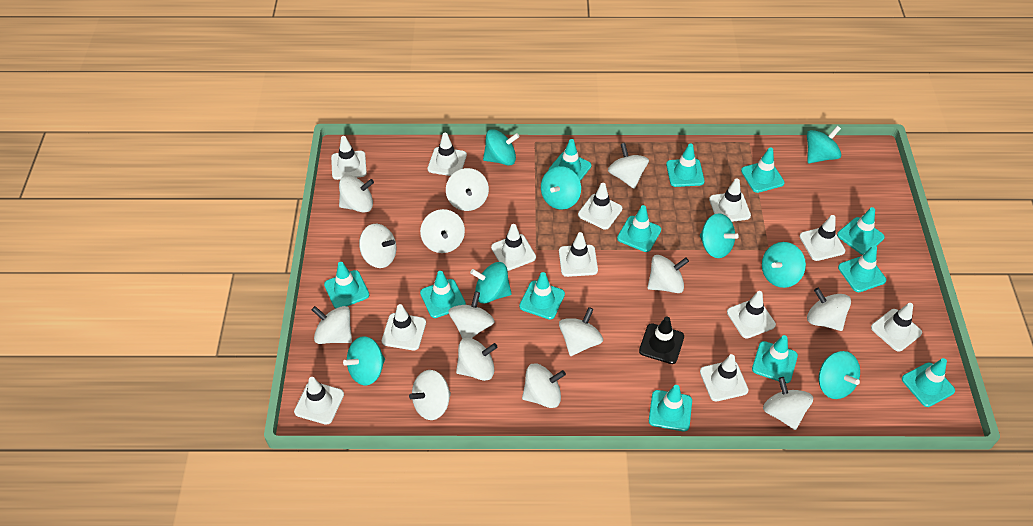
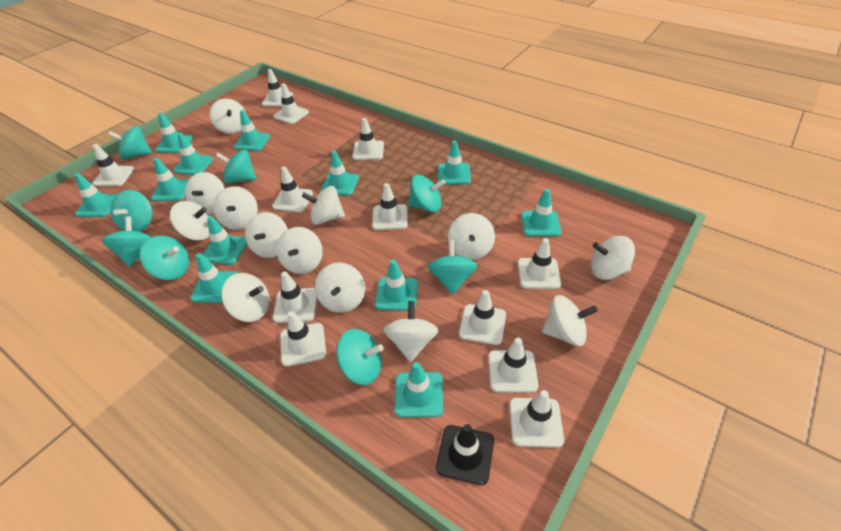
white spinning top: [312,306,352,344] [339,175,374,213] [359,224,396,268] [409,370,451,420] [420,209,465,253] [446,168,489,211] [448,291,495,339] [456,338,497,381] [522,364,566,408] [559,307,603,356] [608,143,649,189] [647,255,689,293] [763,377,813,430] [807,288,851,331] = 14 -> [170,201,210,241] [185,172,225,214] [210,99,245,134] [213,186,258,230] [221,273,270,322] [245,212,288,258] [276,227,323,274] [302,186,345,225] [315,262,365,313] [383,301,439,362] [448,213,495,260] [542,295,598,346] [591,236,635,280] = 13

